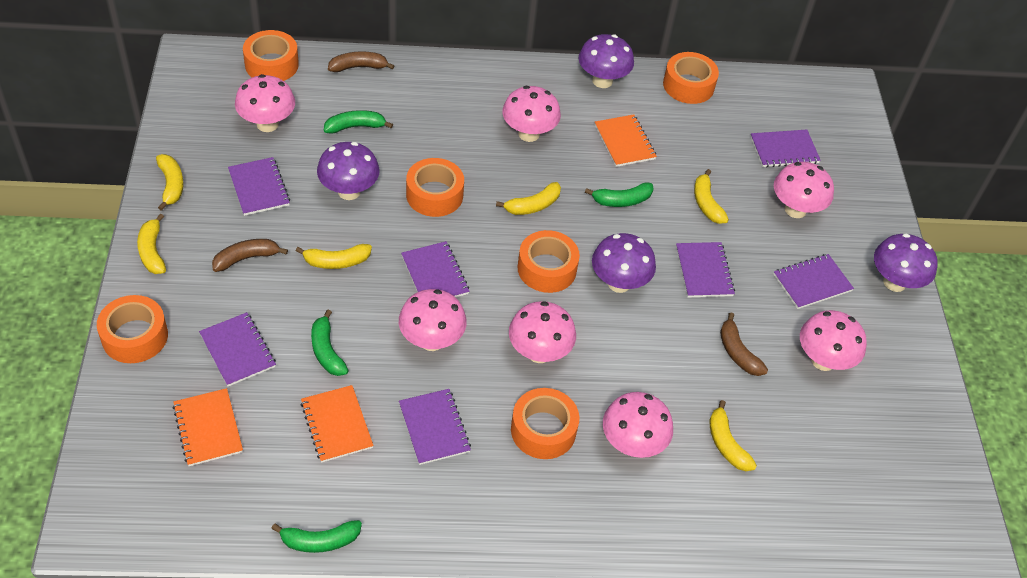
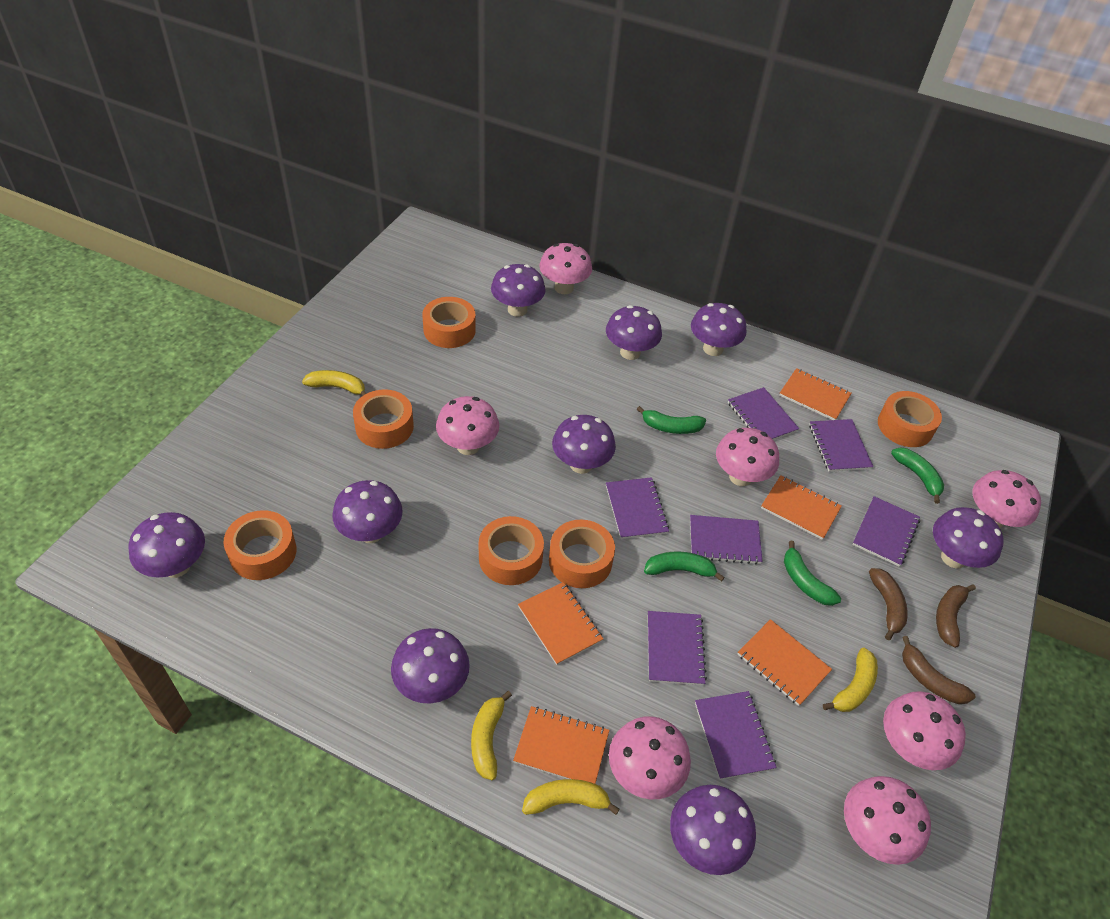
orange notebook: [173,388,243,466] [301,385,374,463] [594,114,657,167] = 3 -> [513,706,609,784] [518,582,603,665] [738,619,832,706] [761,475,842,540] [779,368,852,420] = 5
purple mushroom: [317,142,380,200] [579,34,634,88] [592,233,656,293] [874,233,938,292] = 4 -> [128,512,205,578] [332,480,403,543] [391,628,470,703] [491,264,546,317] [552,415,616,474] [606,305,662,360] [670,785,756,875] [691,303,747,356] [933,507,1003,568] = 9
yellow banana: [137,213,166,274] [156,154,184,211] [296,244,372,269] [496,182,561,215] [694,169,729,224] [709,400,757,471] = 6 -> [302,370,367,396] [471,691,512,780] [522,779,620,815] [823,648,878,712] = 4

